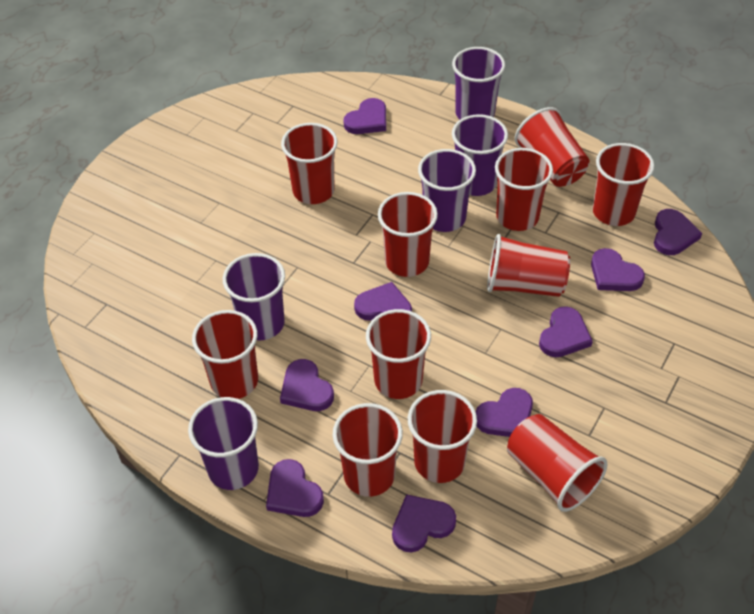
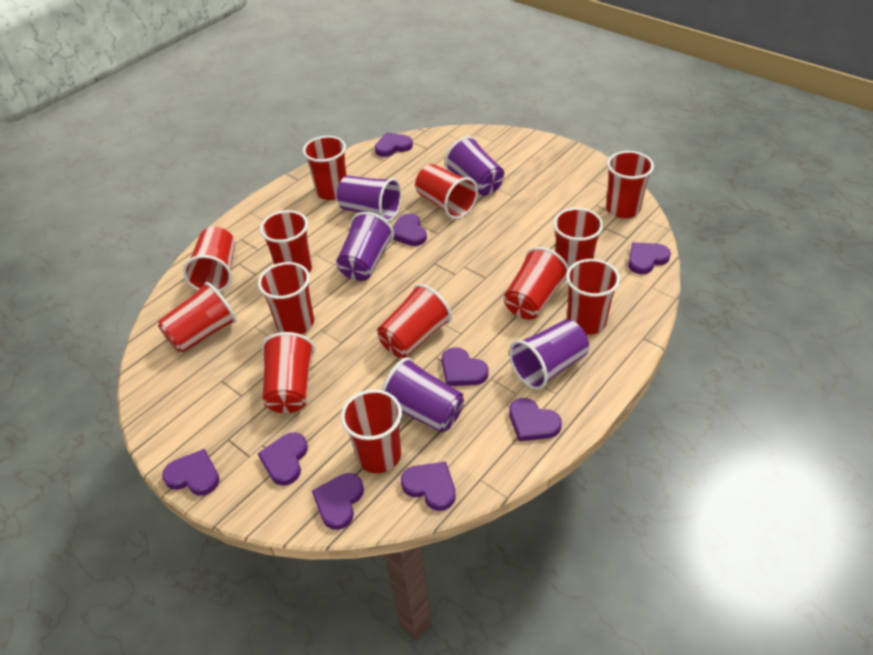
red cup: [192,310,258,399] [281,123,338,204] [333,403,403,497] [366,309,431,399] [378,192,438,277] [408,390,477,483] [487,234,570,297] [495,148,553,231] [507,414,608,512] [515,107,589,187] [593,143,655,226] = 11 -> [158,282,237,353] [183,227,235,292] [258,262,314,334] [260,210,312,273] [262,332,315,413] [303,136,347,200] [341,389,402,474] [377,284,452,358] [415,164,478,219] [503,247,569,320] [553,208,603,267] [566,259,620,335] [606,151,654,218] = 13

